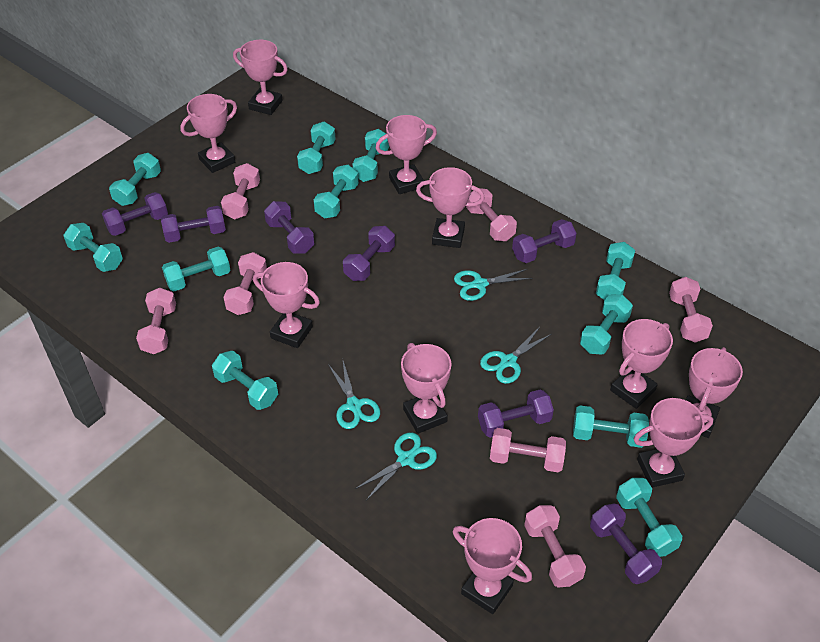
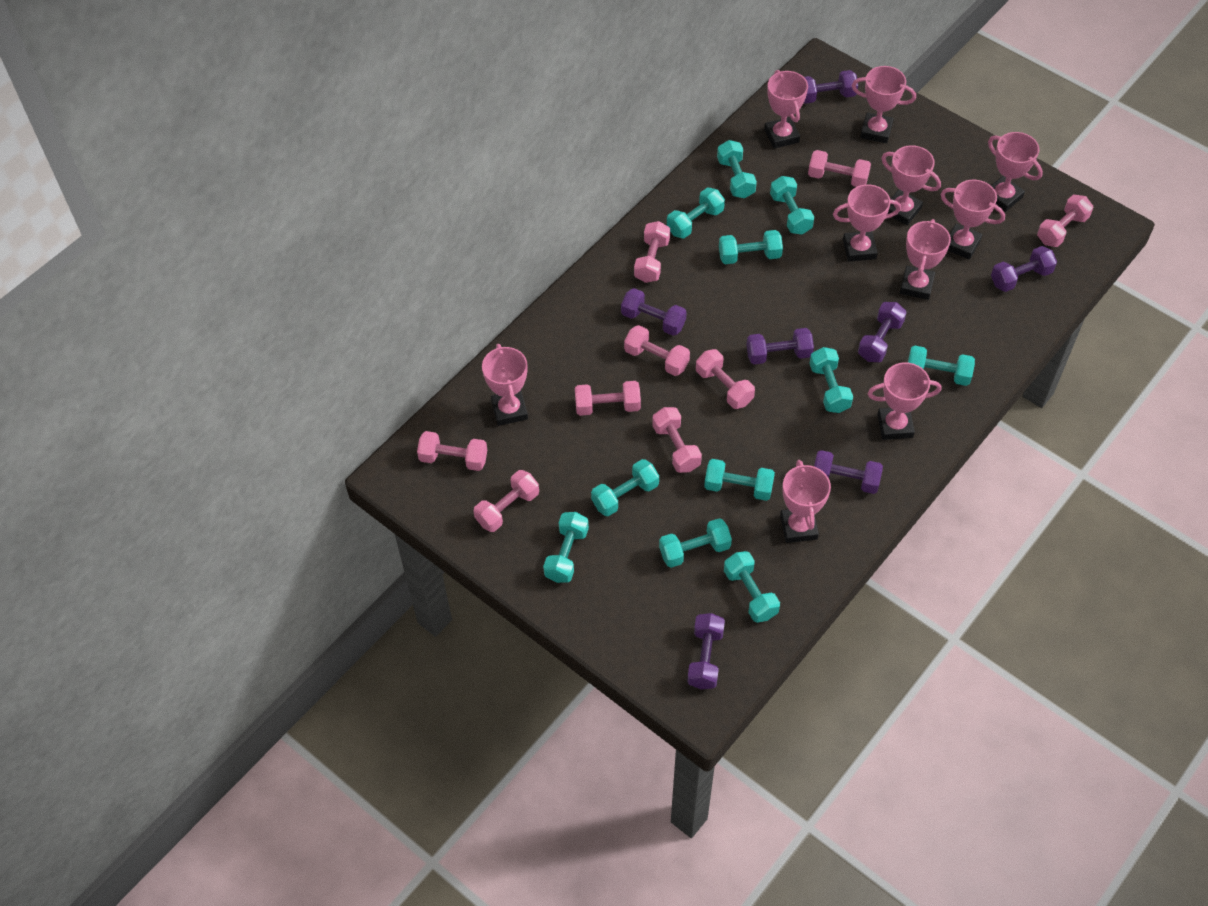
pink dumbbell: [136,288,176,354] [221,163,260,220] [223,252,267,315] [466,188,517,241] [490,428,566,472] [524,505,586,588] [669,277,713,343] = 7 -> [417,431,487,471] [473,470,539,532] [575,381,641,416] [624,325,690,376] [634,221,670,283] [652,407,702,473] [696,349,755,409] [808,150,871,187] [1037,195,1093,247] = 9
turquoise scissors: [328,361,380,429] [354,432,437,500] [454,269,533,301] [480,327,552,384] = 4 -> none = 0

